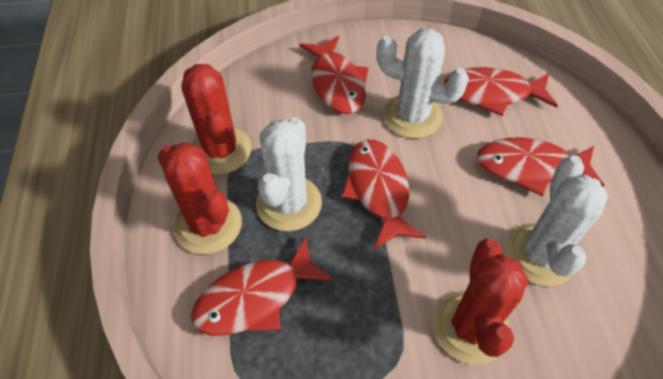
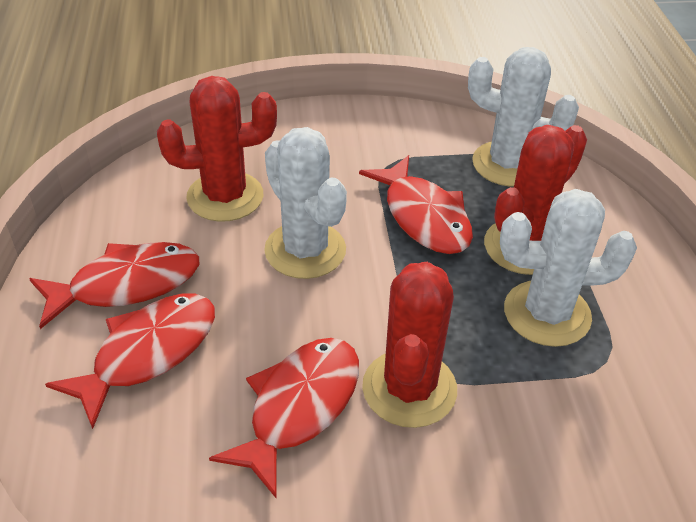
red fish: [191,236,333,336] [299,36,369,114] [341,139,426,249] [444,67,558,116] [477,138,604,197] = 5 -> [29,242,199,329] [45,293,215,429] [209,338,359,498] [359,155,473,254] = 4

